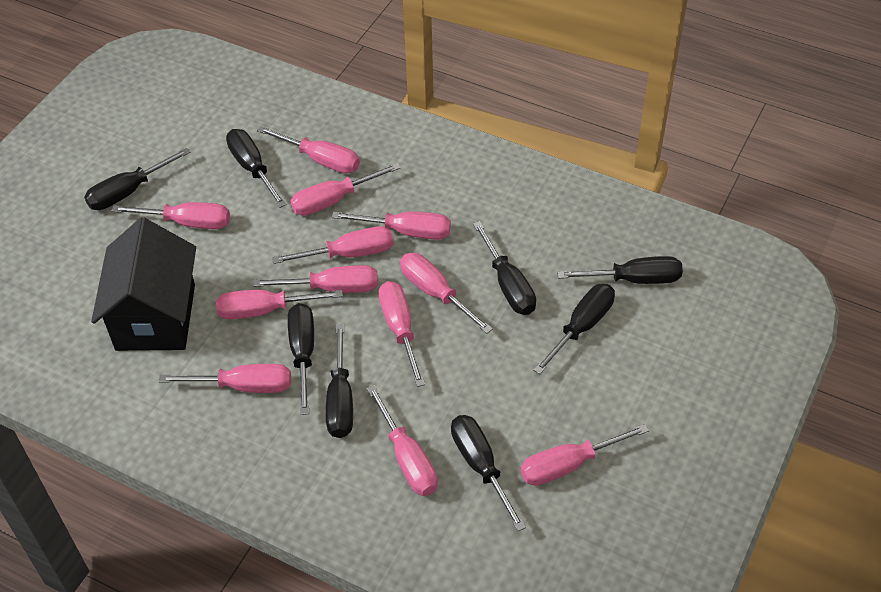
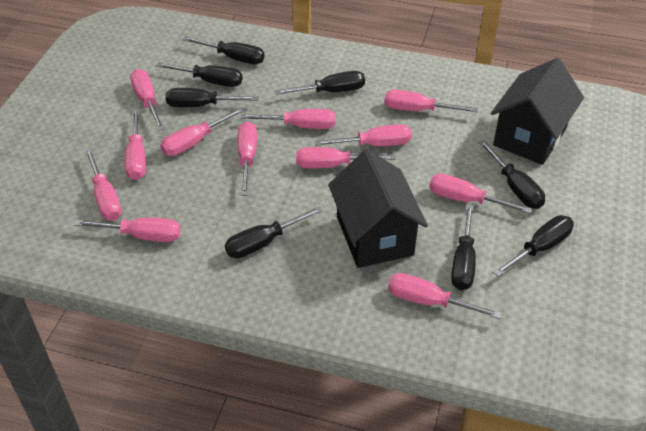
black house: [91,218,196,351] = 1 -> [328,149,428,268] [491,58,584,165] = 2

